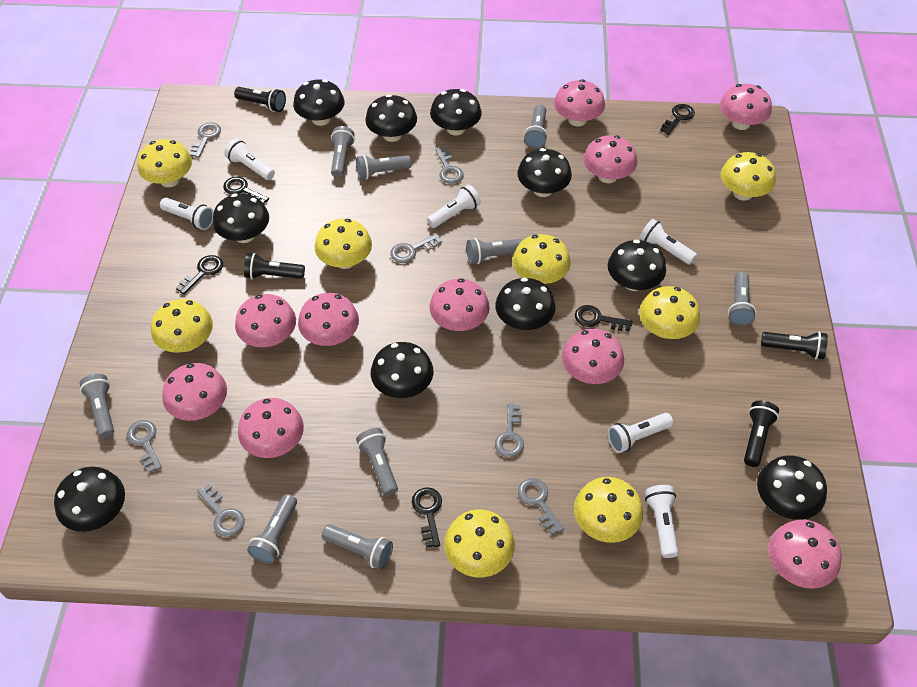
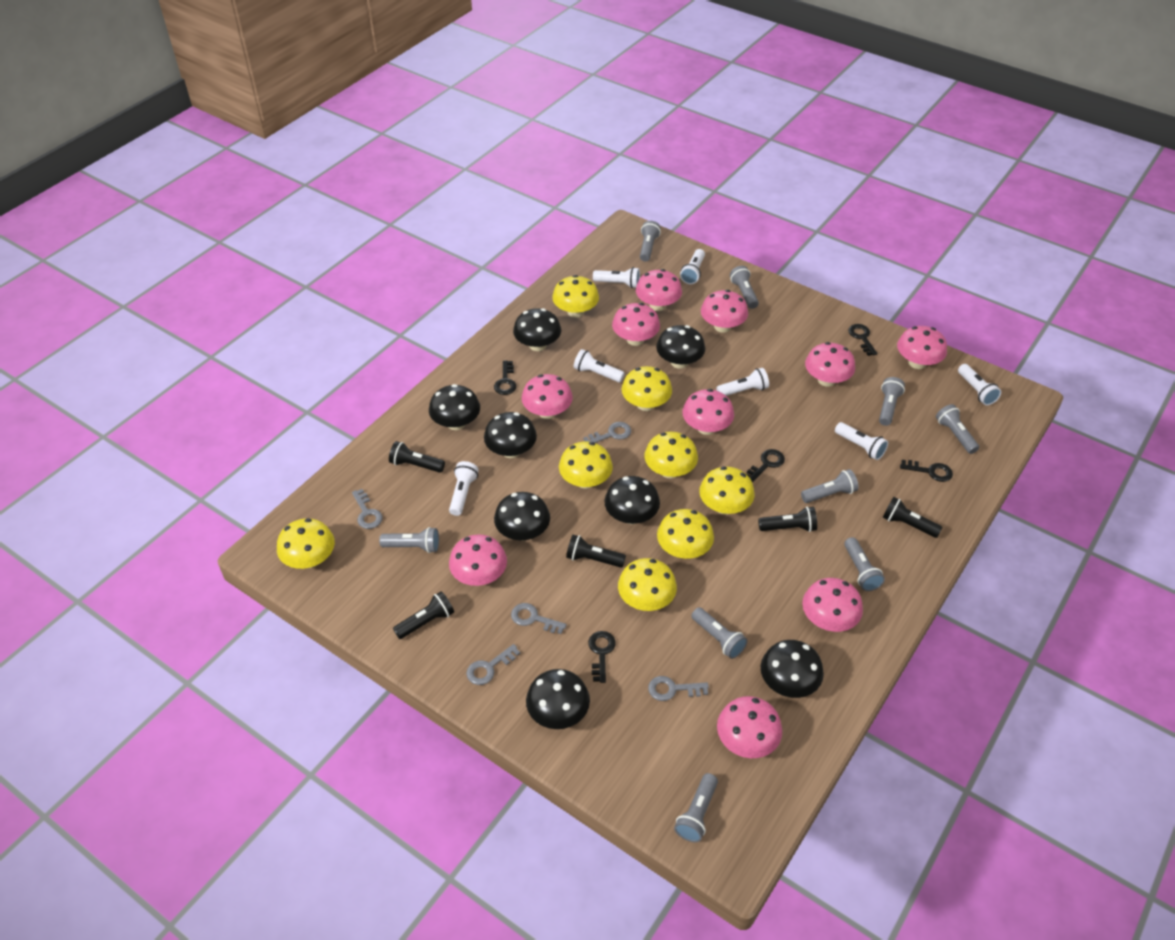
black flashlight: [234,87,286,112] [244,253,305,279] [744,401,779,467] [761,331,828,359] = 4 -> [389,441,445,473] [393,591,454,639] [566,535,626,568] [758,507,817,532] [883,497,942,538] = 5
black mushroom: [54,467,125,532] [213,193,269,243] [293,79,344,126] [365,94,417,142] [371,342,433,398] [430,89,482,135] [495,278,555,330] [517,148,572,197] [608,240,666,291] [757,455,827,520] = 10 -> [429,384,480,430] [484,412,537,458] [494,492,550,541] [513,308,561,351] [526,669,590,729] [604,476,660,524] [656,325,705,369] [761,640,824,698] = 8
grey key: [127,420,162,473] [190,122,221,158] [197,484,245,537] [391,234,442,263] [435,147,463,184] [495,403,524,457] [518,478,564,535] = 7 -> [352,489,383,529] [466,644,520,685] [511,603,567,634] [583,422,631,443] [648,676,709,701] = 5
white flashlight: [160,198,214,230] [224,138,275,180] [427,184,481,228] [608,413,673,453] [640,219,697,265] [645,485,679,558] = 6 -> [449,461,479,516] [574,349,625,382] [593,267,640,288] [680,249,705,284] [716,368,769,396] [835,422,888,460] [958,364,1001,405] = 7

